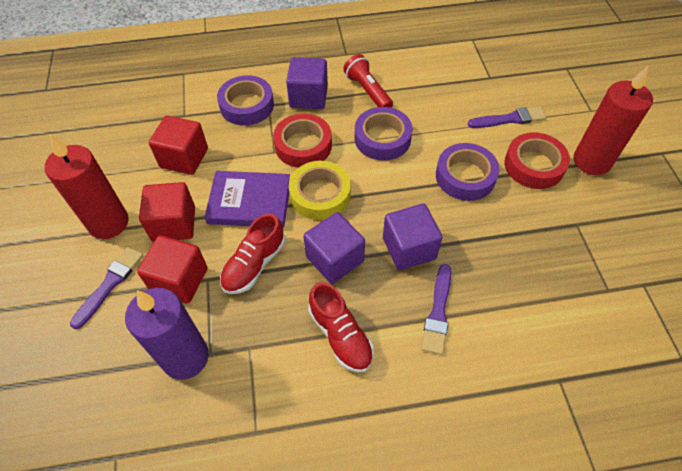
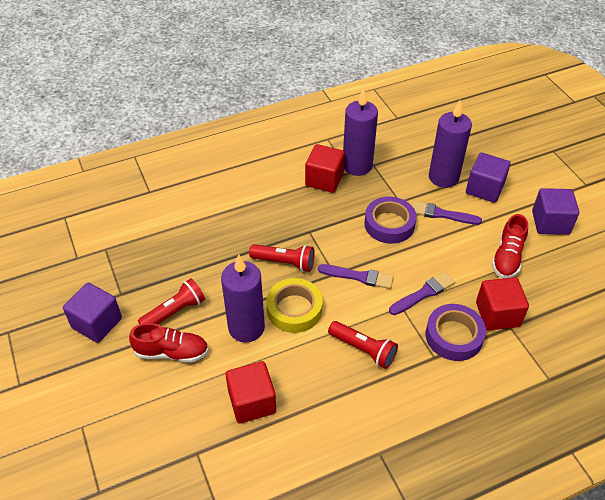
purple book: [204,171,290,228] = 1 -> none = 0
purple candle: [125,288,209,380] = 1 -> [221,254,265,343] [343,88,378,176] [429,100,472,188] = 3
purple tape: [217,75,274,125] [355,107,413,160] [436,143,500,201] = 3 -> [364,197,417,244] [426,304,486,361] = 2
red candle: [45,134,129,239] [574,65,653,175] = 2 -> none = 0
red flashlight: [343,54,393,108] = 1 -> [138,278,205,324] [249,244,315,272] [328,321,398,369] = 3
red tape: [273,114,332,168] [504,132,570,189] = 2 -> none = 0

